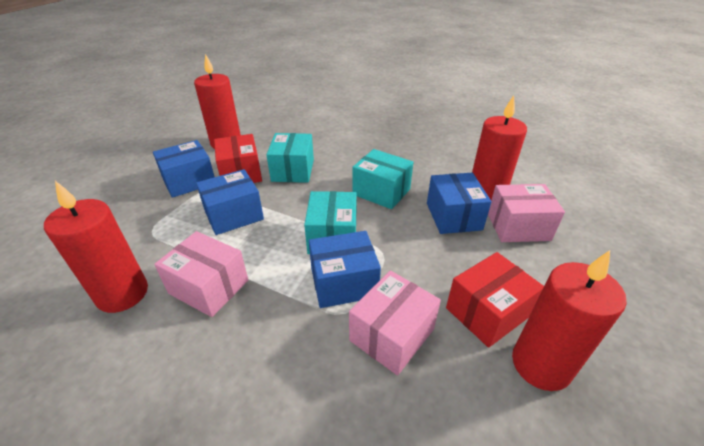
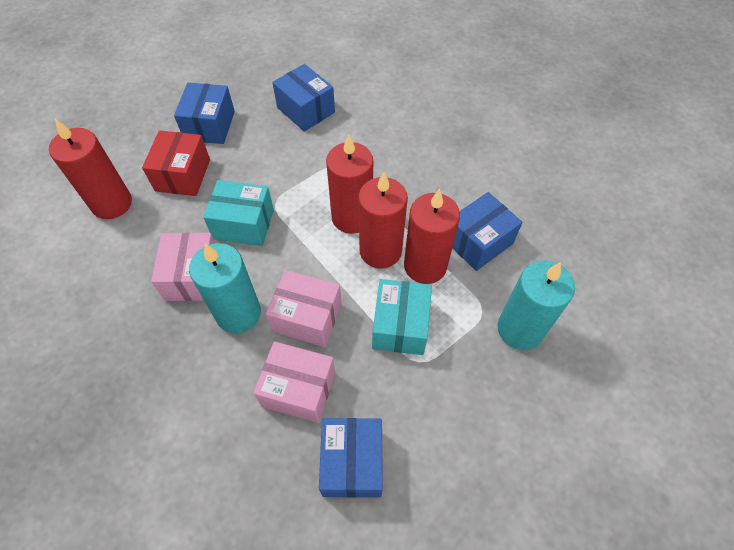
red box: [214,134,262,183] [446,252,544,348] = 2 -> [142,130,210,196] = 1
turquoise box: [266,133,314,183] [304,191,357,254] [352,149,413,209] = 3 -> [203,180,274,246] [372,279,432,355] = 2
turquoise candle: none = 0 -> [189,243,261,333] [498,260,575,350] = 2

